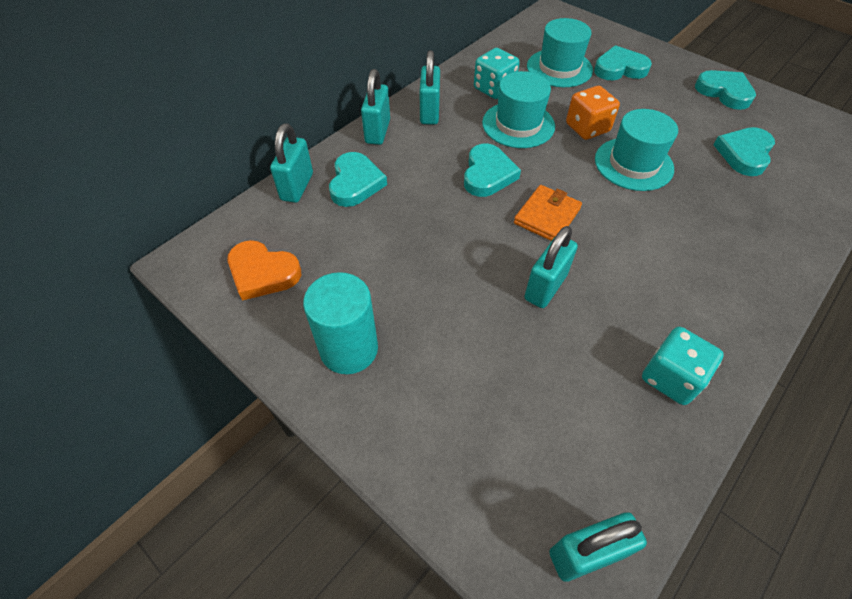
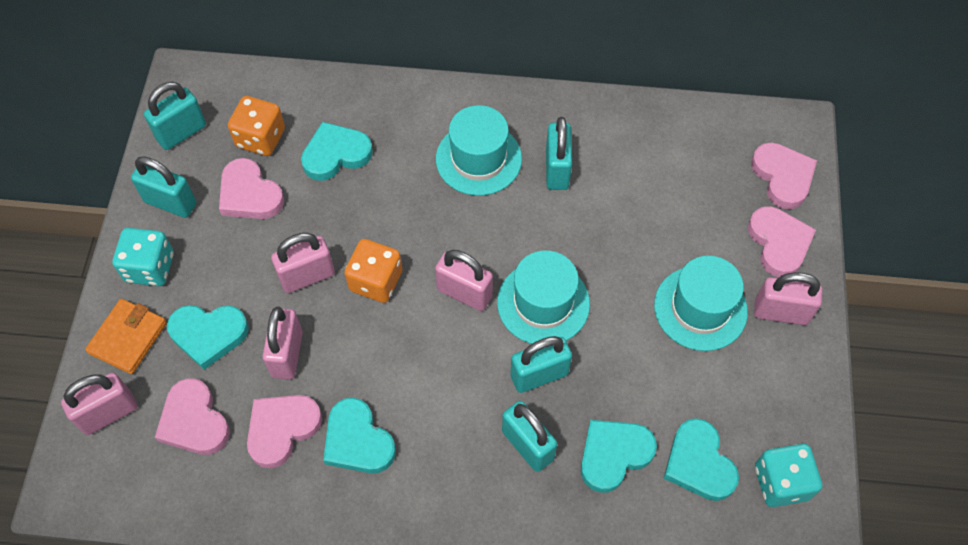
orange dice: [566,86,620,140] = 1 -> [228,96,285,156] [344,239,402,303] = 2
orange heart: [228,240,301,301] = 1 -> none = 0
pink heart: none = 0 -> [155,378,230,455] [219,158,284,219] [247,395,322,468] [748,206,816,277] [751,142,817,209] = 5
pink padlock: none = 0 -> [61,373,138,435] [262,306,303,380] [271,233,335,293] [435,250,493,311] [754,272,822,325] = 5
turquoise cylinder: [303,272,378,374] = 1 -> none = 0

